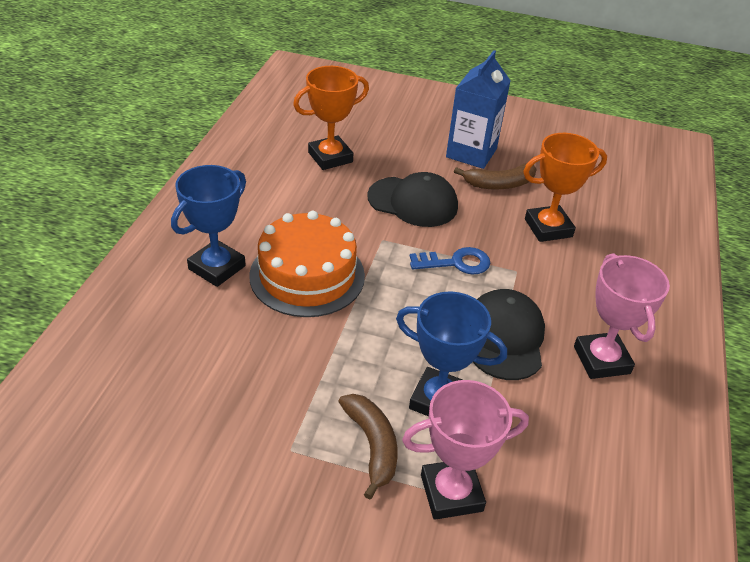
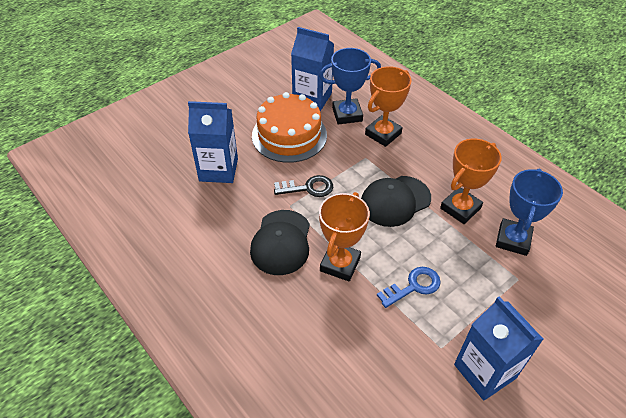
black key: none = 0 -> [274,175,333,197] = 1
blue carton: [446,50,511,169] = 1 -> [188,101,238,183] [291,27,334,111] [454,297,544,401] = 3
brown banana: [338,394,398,500] [454,163,537,190] = 2 -> none = 0
orange trophy: [293,66,369,170] [523,133,607,242] = 2 -> [319,192,370,282] [365,66,411,147] [440,138,502,224] = 3
pink trophy: [402,380,529,520] [574,253,670,379] = 2 -> none = 0

